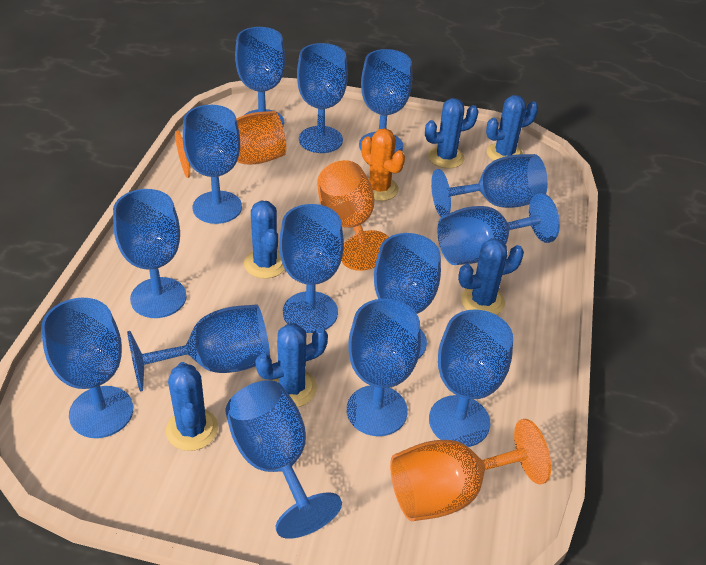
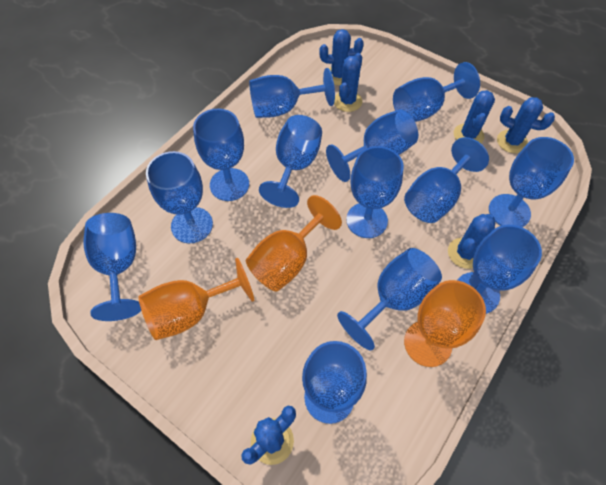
blue goblet: [41,298,133,438] [113,189,186,318] [127,304,270,392] [183,105,242,224] [225,380,342,539] [235,27,285,126] [279,204,344,333] [297,43,348,153] [347,299,421,436] [359,49,412,153] [374,233,441,359] [429,309,513,447] [431,154,548,217] [437,193,560,265] = 14 -> [83,213,141,321] [146,151,213,243] [193,109,249,201] [249,68,335,118] [259,115,322,208] [302,341,367,424] [326,109,418,182] [337,248,442,350] [346,146,404,238] [393,62,480,122] [404,137,489,223] [457,225,542,314] [489,137,574,227] = 13
orange cactus: [361,128,405,201] = 1 -> none = 0

